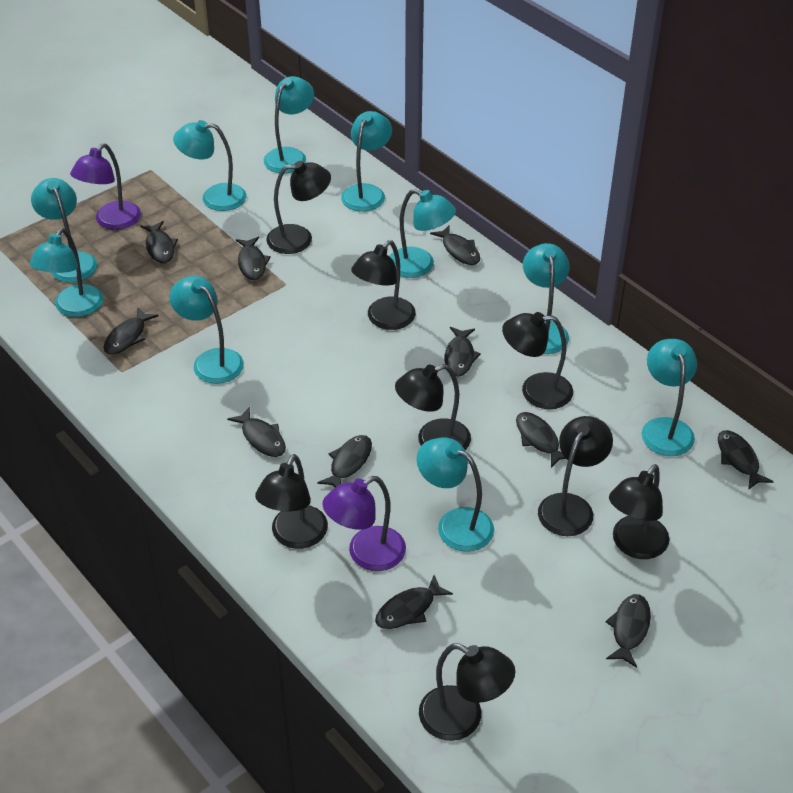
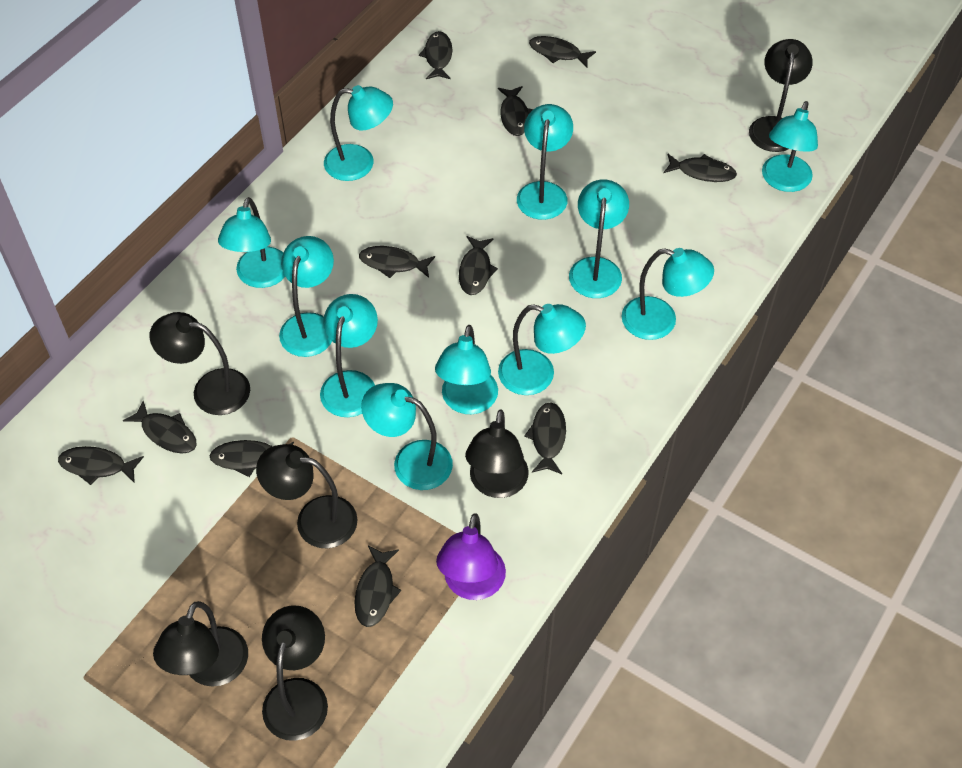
black lamp: [255,454,328,549] [266,161,331,254] [351,240,416,330] [395,364,471,450] [419,643,516,741] [502,312,573,409] [538,416,613,536] [609,464,669,559] = 8 -> [150,312,250,415] [153,601,248,687] [256,444,357,548] [262,605,328,741] [465,409,528,498] [749,39,813,152] = 6
purple lamp: [70,143,141,230] [323,476,406,571] = 2 -> [436,513,506,600] = 1
turquoise lamp: [30,228,103,317] [31,178,97,283] [169,276,244,384] [173,120,247,211] [264,76,314,173] [341,111,392,212] [389,189,456,278] [417,437,494,552] [523,243,570,354] [642,339,697,456] = 10 -> [218,197,285,288] [279,236,334,357] [320,294,378,417] [324,85,393,181] [361,383,453,490] [435,325,498,414] [498,304,586,395] [517,104,573,220] [569,179,629,298] [622,248,714,340] [762,101,818,192] = 11

